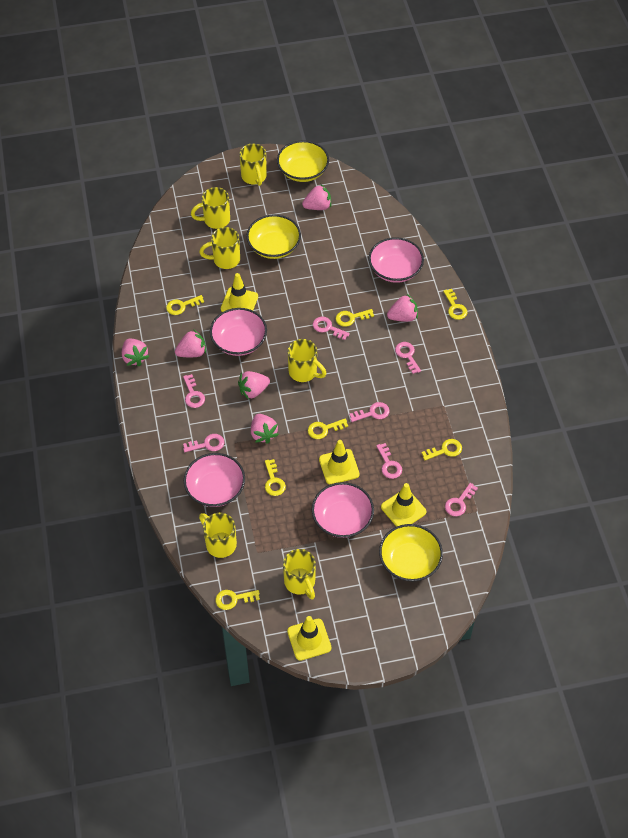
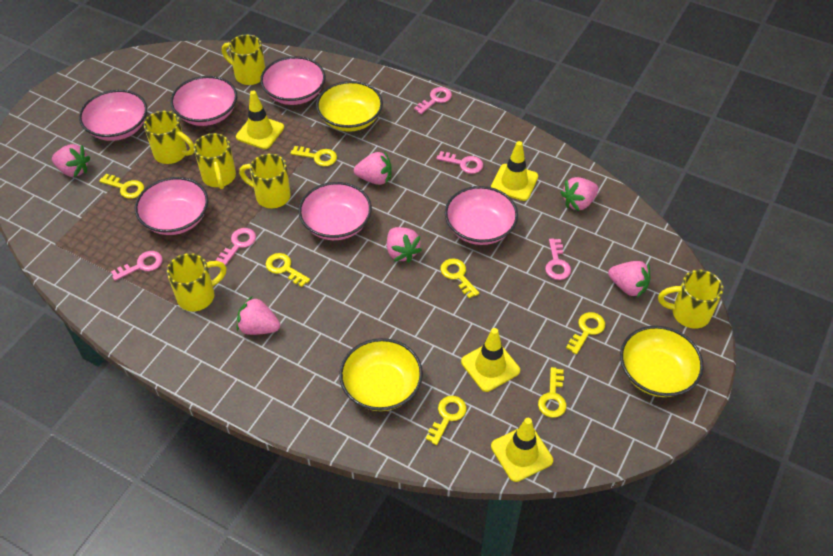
pink bowl: [184,453,245,507] [210,308,267,356] [312,482,374,538] [369,237,424,283] = 4 -> [79,90,147,141] [135,177,208,235] [170,76,237,126] [260,56,326,105] [298,182,372,240] [445,186,518,245] = 6
pink key: [183,374,205,408] [183,434,224,452] [313,317,350,340] [349,402,390,422] [376,443,402,479] [395,342,421,374] [445,483,478,516] = 7 -> [111,251,163,281] [216,228,256,266] [414,87,452,114] [436,151,483,174] [545,238,571,280] = 5

